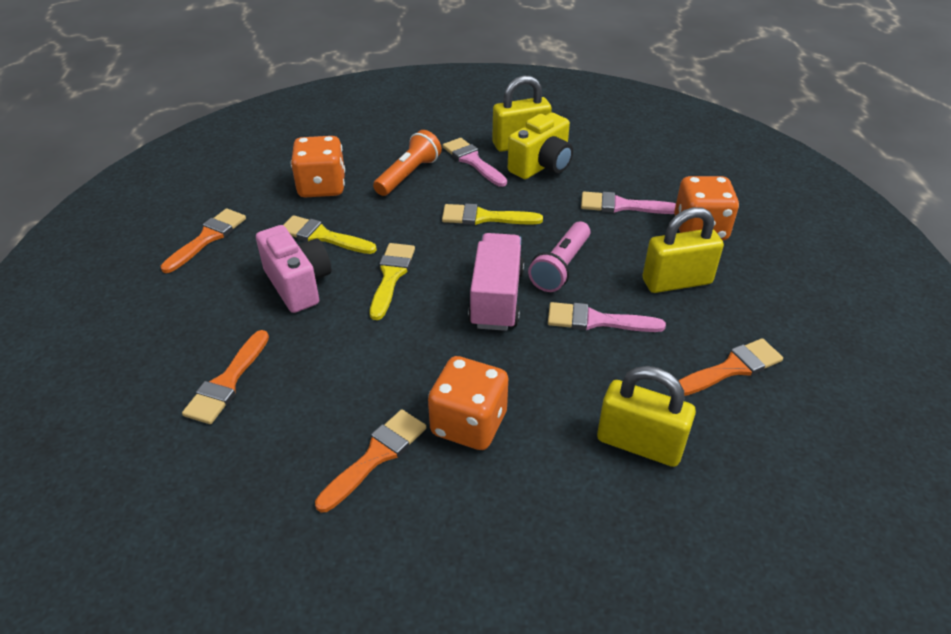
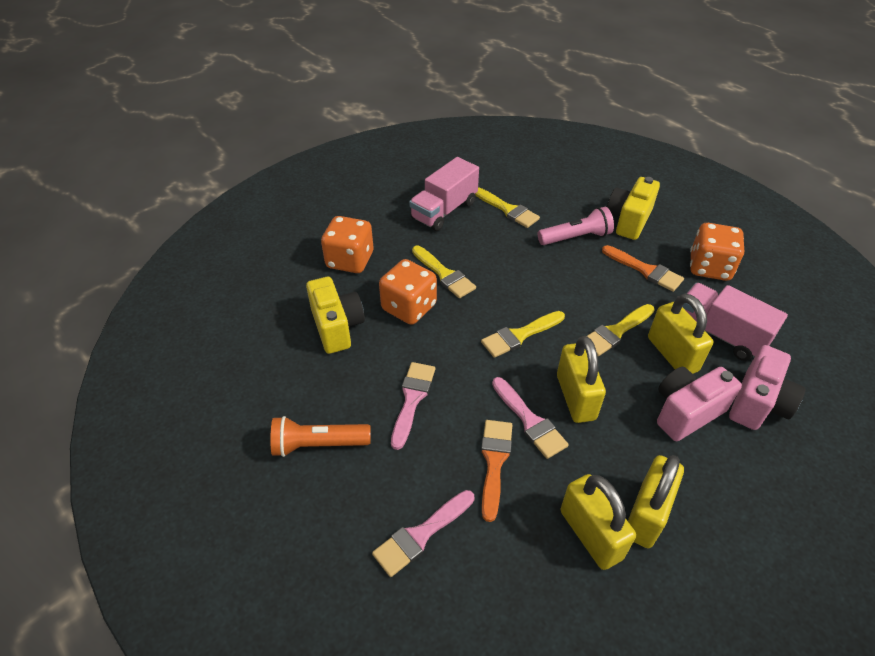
orange brush: [161,208,246,273] [182,330,269,424] [315,409,426,512] [678,338,783,396] = 4 -> [481,420,512,522] [602,245,684,292] = 2
pink camera: [256,225,332,313] = 1 -> [657,367,742,441] [729,345,806,430] = 2
pink truck: [468,233,524,331] = 1 -> [409,157,479,231] [682,283,788,361] = 2
yellow brush: [283,215,377,254] [370,243,415,320] [442,204,543,225] = 3 -> [412,246,476,298] [475,187,540,228] [481,311,565,358] [587,304,655,356] = 4
yellow camera: [508,112,573,179] = 1 -> [306,277,365,354] [607,177,660,240] = 2
yellow padlock: [492,75,552,152] [597,366,696,467] [643,207,724,293] = 3 -> [557,336,606,423] [560,474,636,570] [628,455,684,548] [648,294,713,374] = 4

